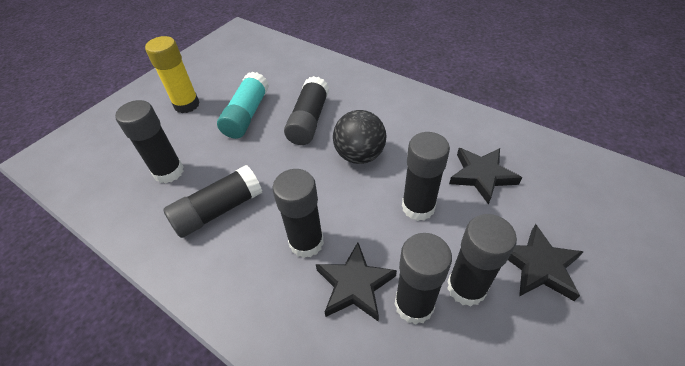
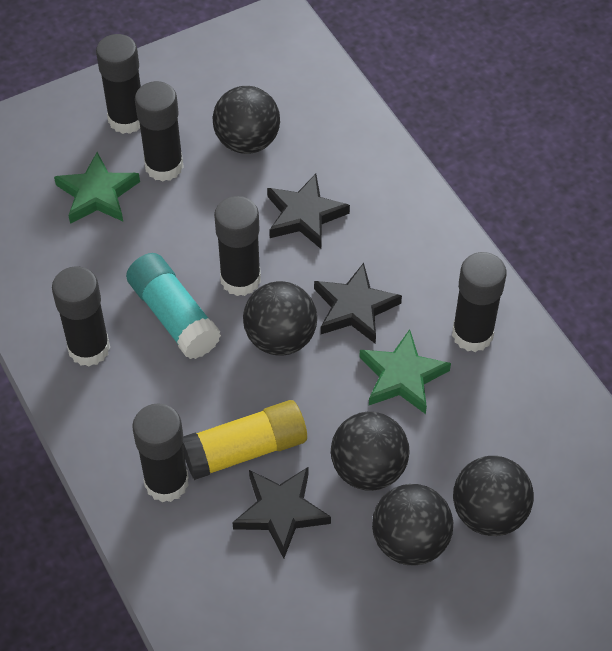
black ball: [333,110,386,164] = 1 -> [213,86,280,154] [243,281,317,356] [331,412,410,491] [372,484,453,566] [453,456,534,536] = 5
black glue stick: [115,100,183,183] [163,165,262,238] [272,169,324,258] [284,76,329,145] [395,233,452,325] [402,132,450,221] [447,214,517,306] = 7 -> [52,266,110,367] [96,34,141,134] [133,403,189,502] [135,81,184,182] [214,196,261,296] [452,252,506,352] = 6
green star: none = 0 -> [54,152,140,224] [359,329,451,414] = 2

